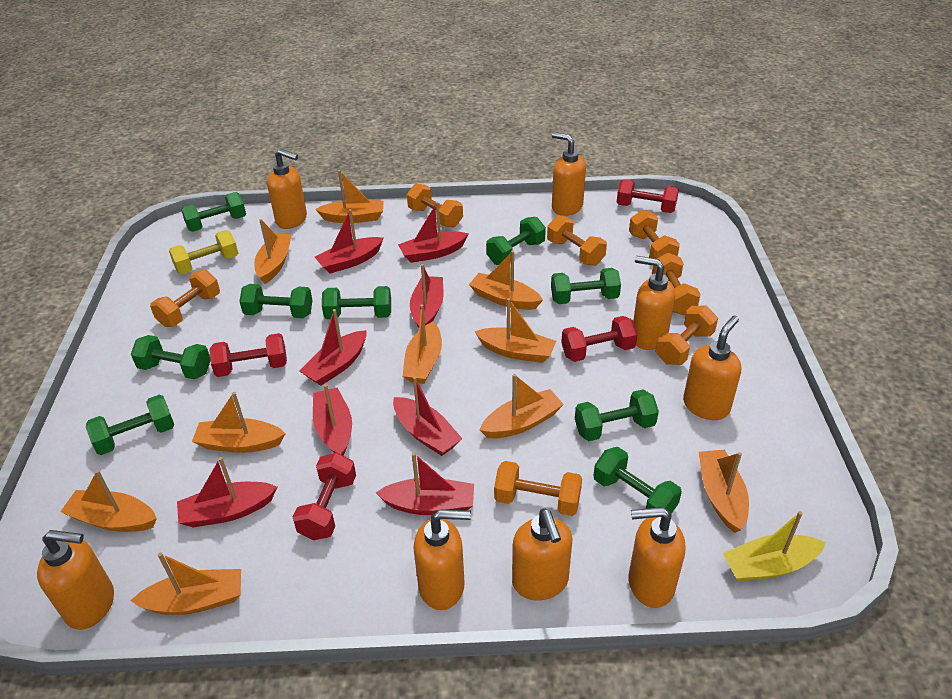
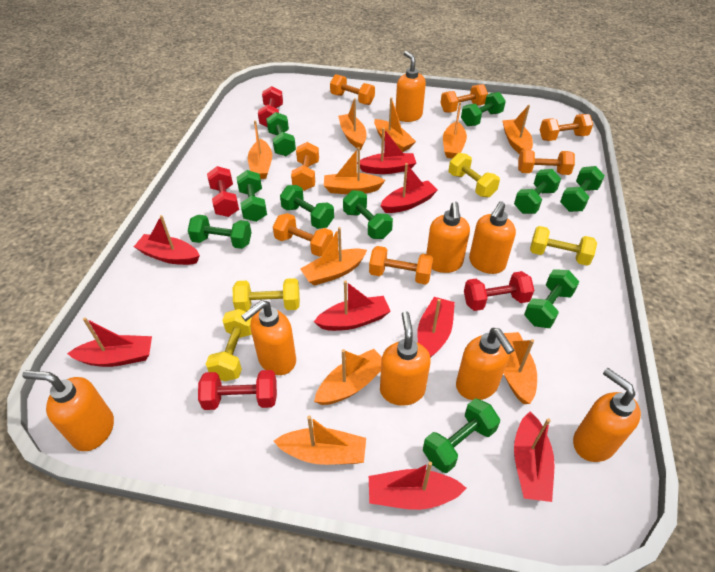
green dumbbell: [86,395,174,455] [131,335,210,379] [181,192,246,232] [239,284,313,318] [322,286,391,319] [486,217,546,265] [551,268,621,304] [575,389,659,441] [593,447,682,514] = 9 -> [188,215,252,249] [236,170,267,222] [266,112,296,156] [280,185,334,229] [343,190,393,239] [423,398,500,473] [461,92,506,126] [514,169,561,214] [524,269,579,328] [560,166,605,212] = 10
yellow boat: [723,511,826,582] = 1 -> none = 0
yellow dumbbell: [169,230,238,274] = 1 -> [206,309,253,381] [233,278,300,312] [449,153,500,197] [530,226,597,266] = 4

